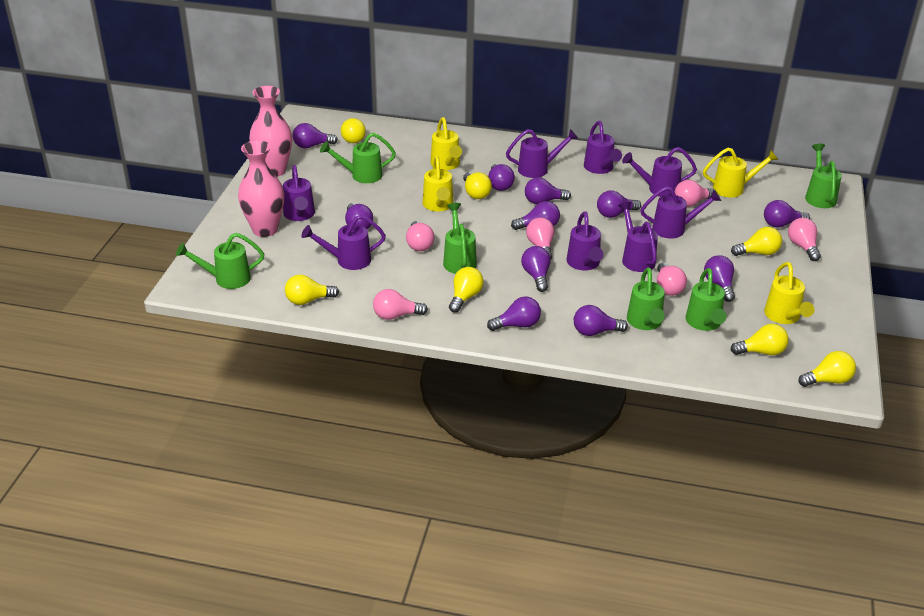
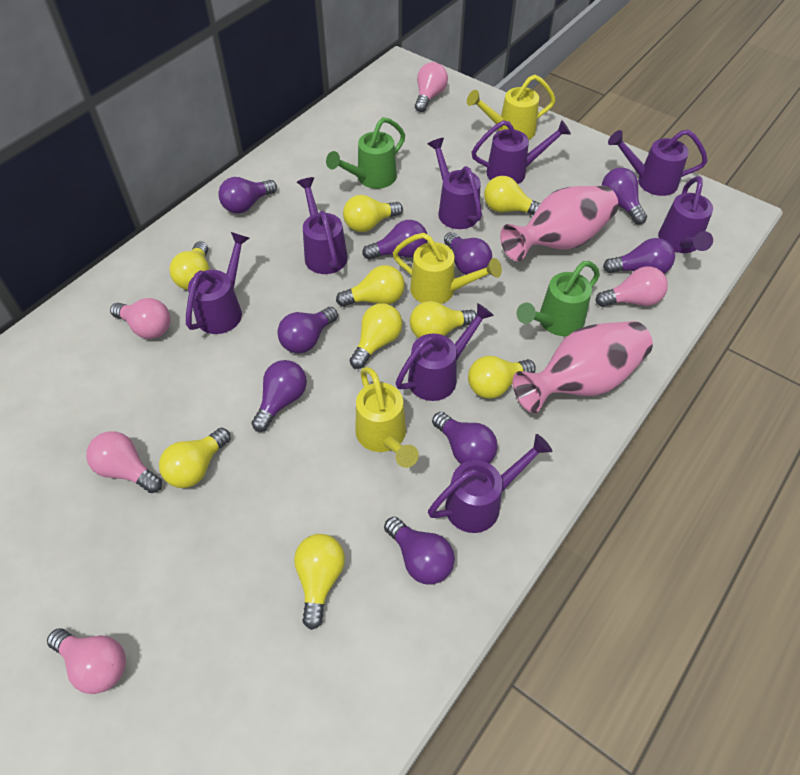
green watering can: [176,233,264,289] [320,133,396,183] [443,203,477,274] [627,267,665,330] [686,268,727,331] [805,144,842,208] = 6 -> [326,117,405,189] [517,261,600,336] = 2
pink light bulb: [373,289,428,320] [406,221,434,251] [526,217,554,259] [657,263,687,296] [675,180,717,207] [788,218,821,261] = 6 -> [47,628,126,694] [86,431,162,493] [110,298,171,339] [415,62,448,112] [595,266,668,307] = 5
purple light bulb: [292,123,338,148] [345,203,373,229] [487,296,541,331] [488,164,515,191] [511,201,560,230] [521,246,551,292] [525,177,571,204] [574,305,628,336] [597,190,641,218] [704,255,735,302] [764,200,810,228] = 11 -> [218,177,277,214] [251,360,307,432] [278,307,338,353] [362,220,428,260] [384,517,455,585] [432,412,498,464] [444,232,492,275] [602,168,647,224] [603,238,675,274] = 9
yellow light bulb: [285,275,339,305] [341,118,366,143] [449,267,484,313] [463,172,492,199] [731,227,782,256] [731,324,789,355] [798,351,856,387] = 7 -> [159,428,231,488] [169,241,210,290] [294,534,345,630] [336,265,405,307] [343,195,403,232] [350,303,402,369] [410,301,477,338] [468,356,536,399] [484,176,540,216] = 9
yellow watering can: [423,156,454,211] [430,117,462,170] [703,148,778,198] [764,262,814,324] = 4 -> [355,367,419,468] [393,233,502,304] [467,75,556,140] = 3

